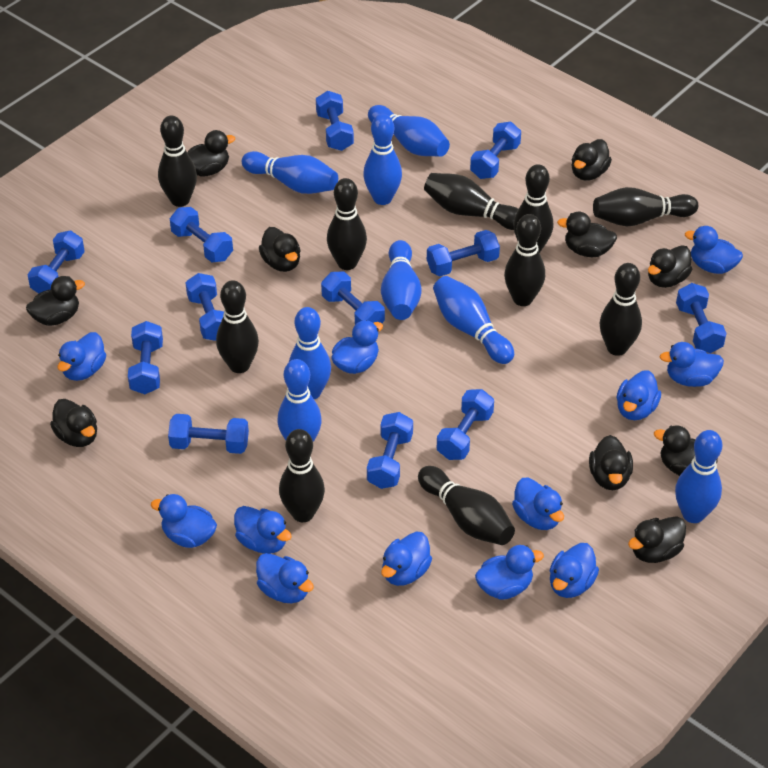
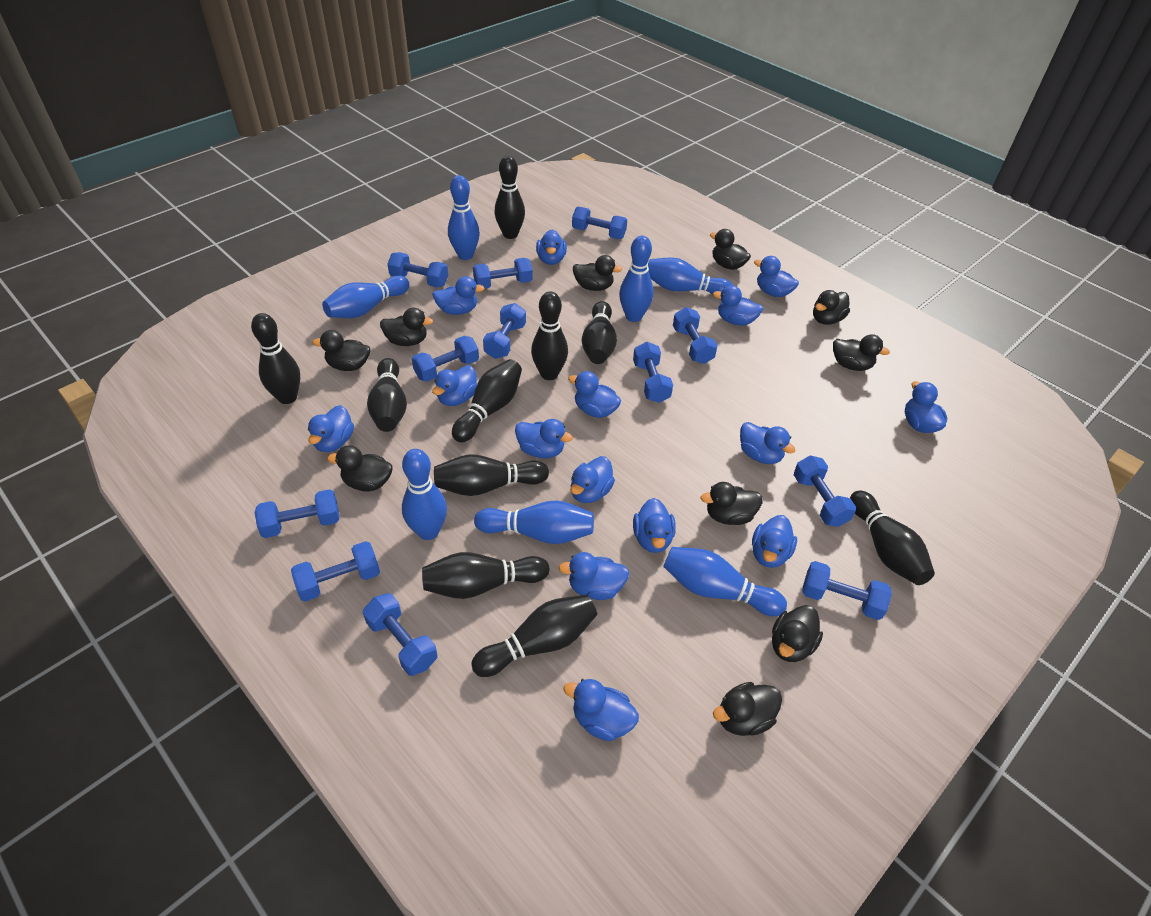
blue bowling pin: [242,151,338,194] [277,359,322,442] [289,307,331,399] [363,114,402,205] [368,105,450,157] [381,240,422,320] [433,276,514,364] [675,430,722,523] = 8 -> [322,275,410,318] [402,449,447,540] [448,175,480,260] [474,500,594,544] [619,236,653,322] [648,257,733,294] [663,547,787,616] = 7
blue duck: [57,332,106,381] [151,494,217,548] [234,506,292,554] [256,553,314,603] [331,320,383,374] [381,532,432,586] [475,545,544,600] [512,478,564,530] [550,543,599,598] [617,370,661,420] [660,342,724,387] [685,226,743,274] = 12 -> [308,405,354,452] [432,276,485,315] [432,365,477,406] [515,419,573,458] [536,230,567,265] [559,552,629,600] [564,679,639,741] [568,371,621,418] [570,456,615,503] [633,498,676,553] [713,285,763,326] [740,422,795,464] [752,515,797,568] [754,256,799,297] [905,381,947,433] = 15

